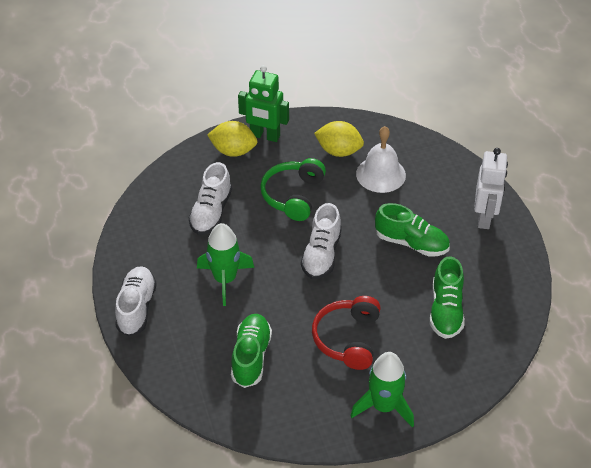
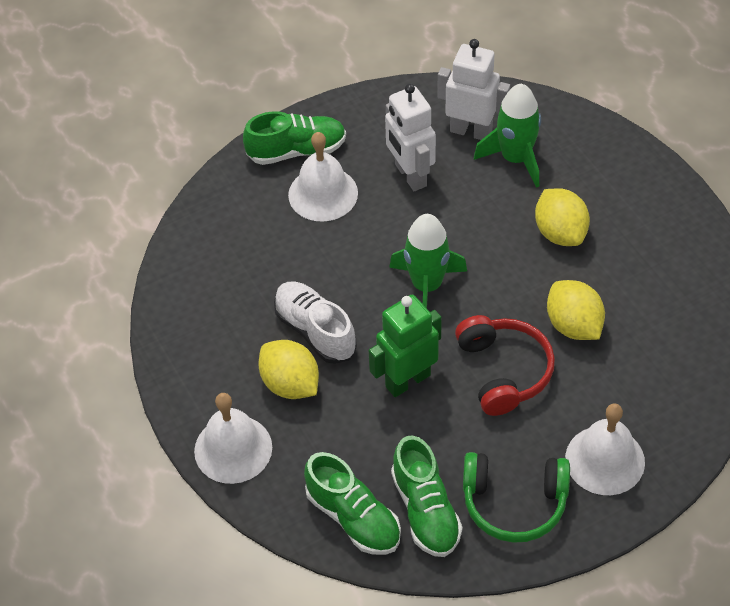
white bell: [356,126,406,193] = 1 -> [194,393,272,484] [288,132,358,222] [565,404,645,495] = 3
white robot: [474,148,508,229] = 1 -> [385,84,436,191] [437,39,510,140] = 2
white shoe: [115,266,157,336] [189,162,232,235] [301,203,342,279] = 3 -> [274,282,357,364] = 1
yellow lemon: [207,121,257,157] [314,121,364,157] = 2 -> [258,340,319,399] [535,188,590,246] [547,280,605,340] = 3

